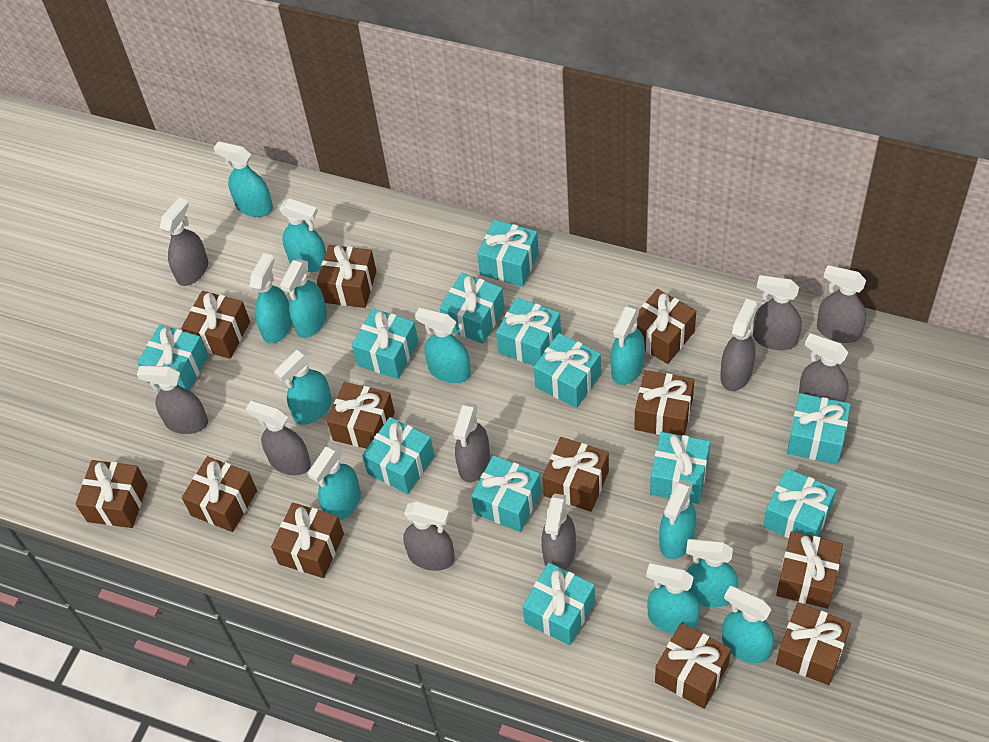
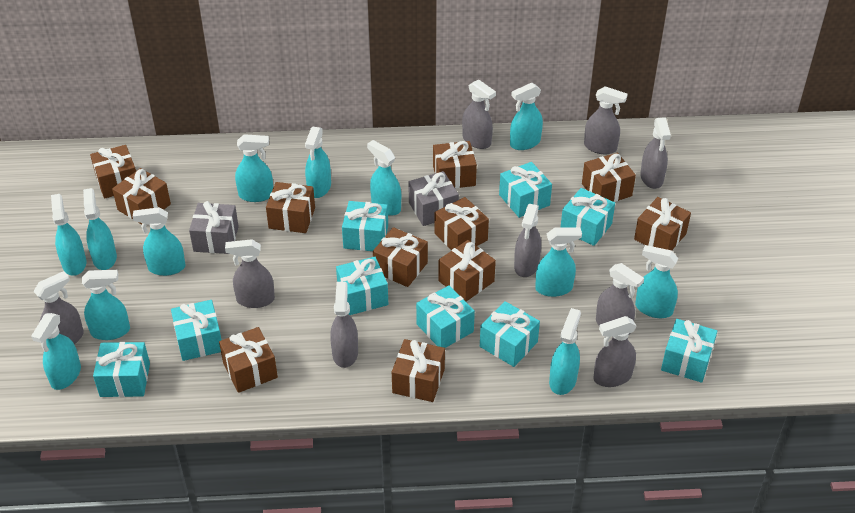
brown gift: [75,460,148,528] [182,291,250,359] [182,456,257,532] [271,502,344,578] [317,245,377,308] [327,382,395,449] [542,437,609,512] [634,370,694,435] [637,289,696,364] [655,623,731,709] [776,531,843,609] [776,603,851,685] = 12 -> [90,145,136,199] [112,168,171,225] [219,327,278,393] [266,182,315,233] [373,227,428,287] [392,339,445,402] [433,141,477,188] [434,197,489,250] [438,240,496,302] [582,153,636,202] [634,197,691,250] = 11
grey gift: none = 0 -> [189,201,239,254] [408,171,459,226] = 2
grey spray bottle: [137,366,208,434] [160,197,208,286] [246,400,311,475] [403,502,455,571] [453,402,490,482] [541,494,576,570] [720,299,757,391] [753,275,802,350] [799,333,849,402] [817,265,867,343] = 10 -> [33,271,84,345] [225,239,275,308] [330,282,358,368] [462,80,496,149] [514,204,541,277] [584,86,627,154] [593,316,637,387] [596,263,644,335] [640,117,671,189] = 9
turquoise gift: [138,325,208,391] [352,308,418,379] [362,417,434,494] [440,273,505,344] [471,455,541,532] [477,220,539,287] [496,297,561,366] [523,563,595,645] [534,333,601,408] [650,432,710,504] [763,468,836,539] [787,393,851,464] = 12 -> [93,342,150,397] [171,300,221,361] [336,257,388,315] [342,201,388,251] [416,285,475,348] [480,301,540,367] [499,162,552,218] [560,188,615,246] [661,319,718,383] = 9

